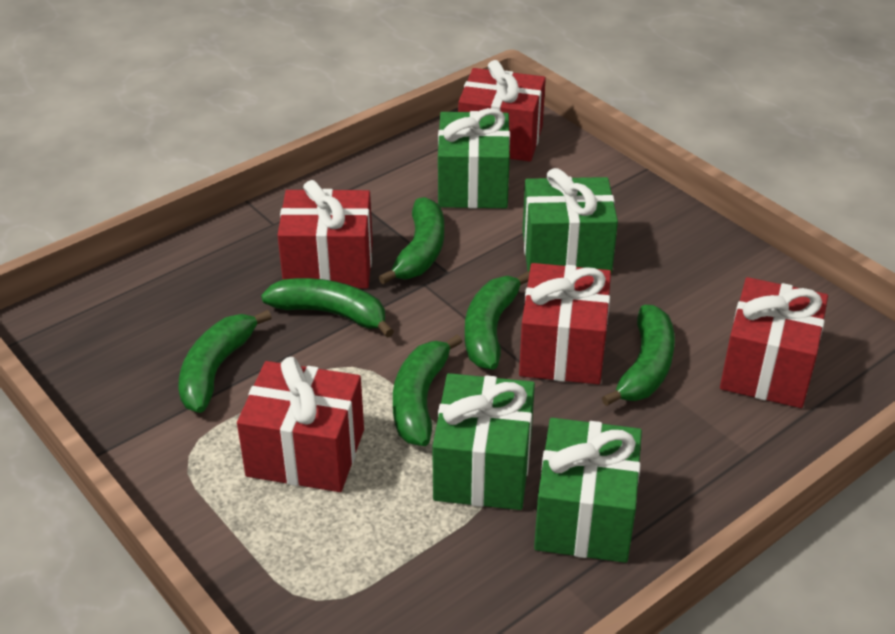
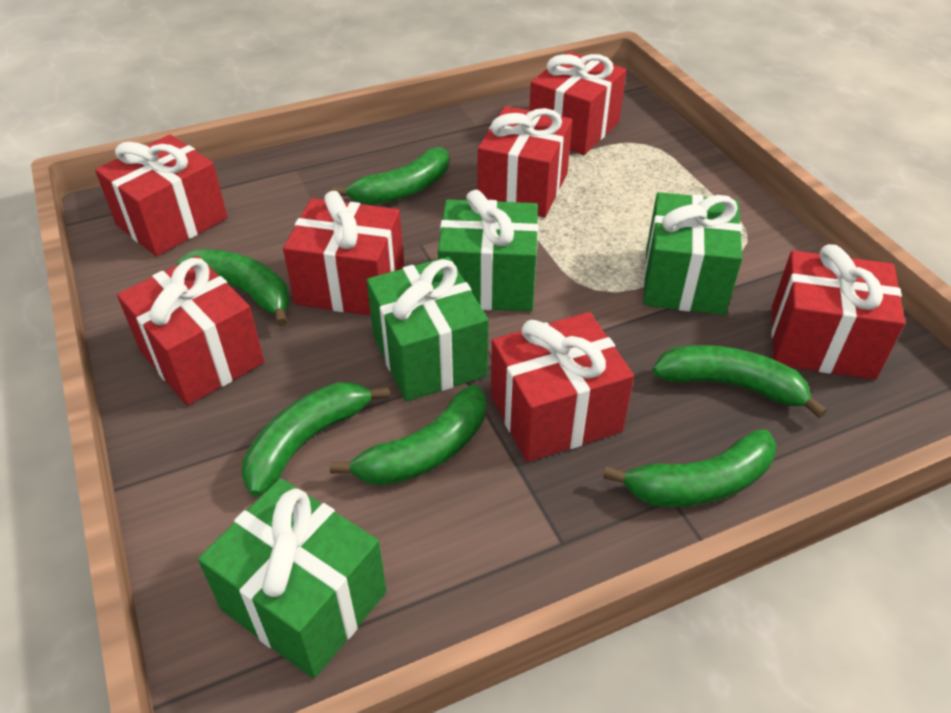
red gift: [237,357,364,492] [277,180,373,289] [458,60,546,162] [519,263,611,384] [720,277,828,408] = 5 -> [95,134,228,256] [117,256,264,406] [283,191,404,316] [478,106,572,217] [491,312,634,462] [529,51,626,155] [771,244,905,380] = 7

